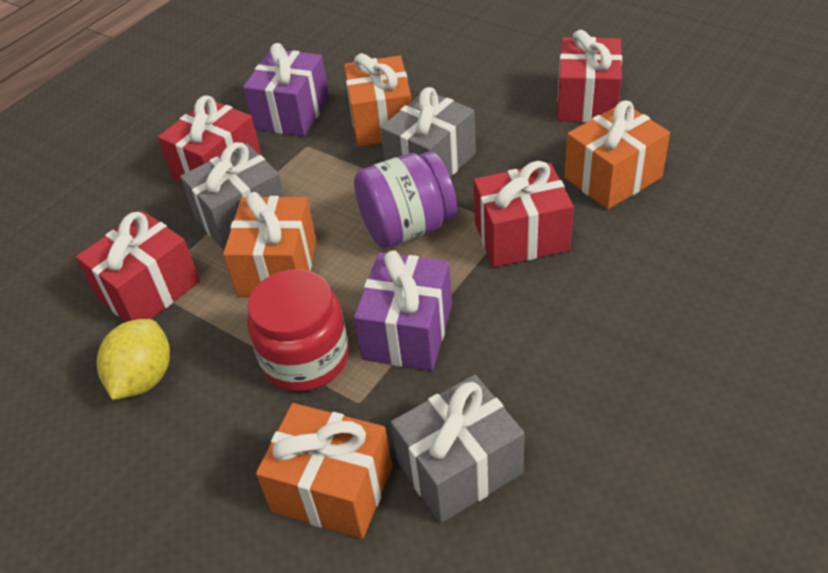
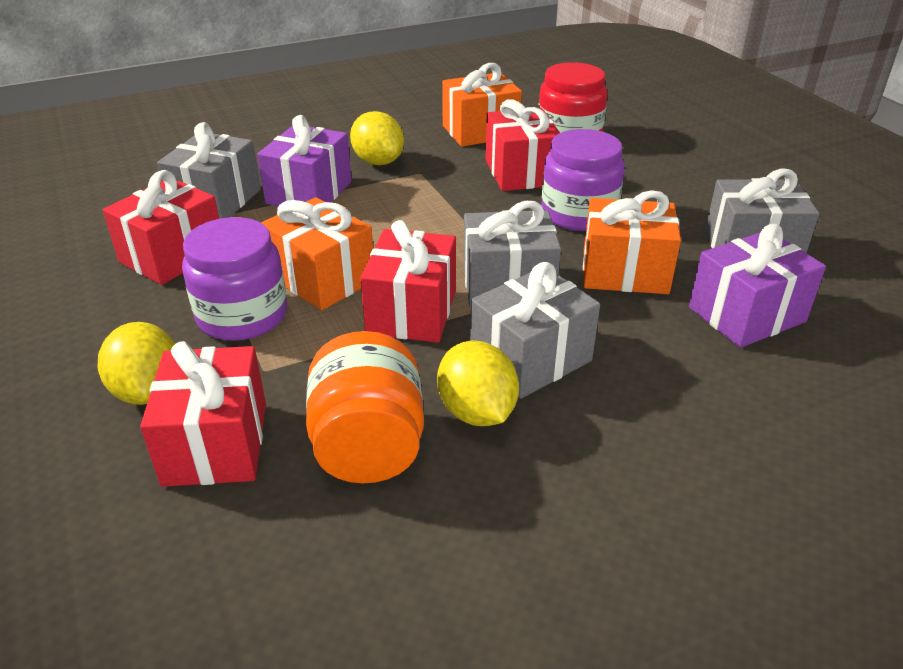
grey gift: [180,142,285,250] [380,87,476,177] [391,375,525,523] = 3 -> [157,122,261,219] [464,201,561,307] [470,262,600,399] [705,168,819,253] = 4
orange gift: [223,192,317,297] [256,403,392,539] [344,53,411,147] [564,100,670,210] = 4 -> [261,197,373,310] [442,63,522,147] [583,190,681,294] = 3
orange jar: none = 0 -> [306,331,424,483] = 1
purple jar: [354,151,457,248] = 1 -> [182,217,287,341] [541,129,624,231] = 2
yellow lemon: [97,319,170,400] = 1 -> [98,322,175,405] [350,111,404,165] [437,341,519,426] = 3

